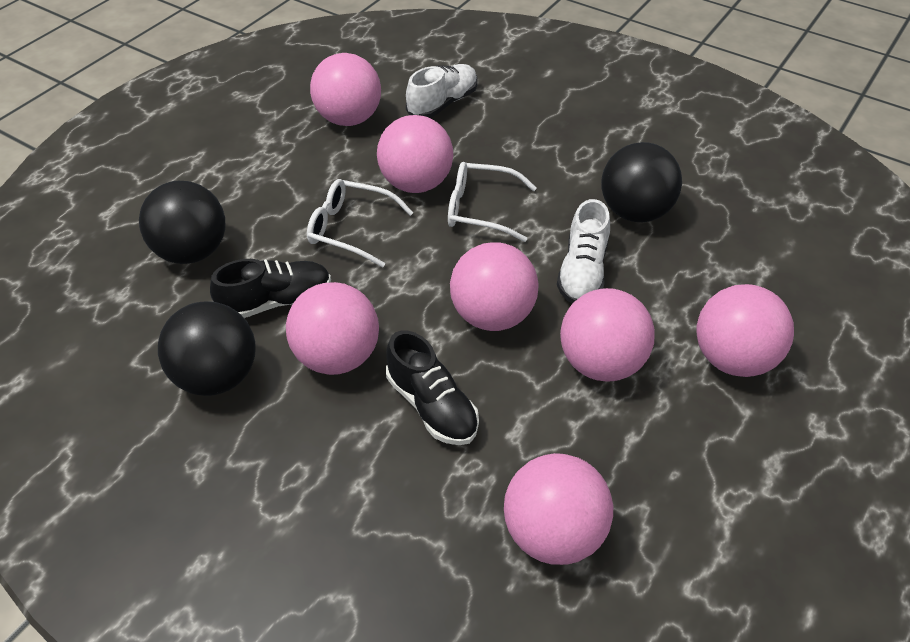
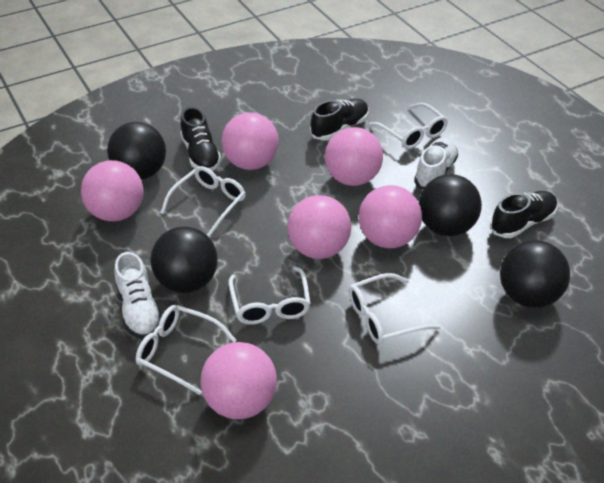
black ball: [139,181,225,264] [158,301,256,396] [601,142,682,222] = 3 -> [107,122,166,180] [150,226,217,293] [419,174,482,236] [500,240,570,308] = 4
black shoe: [210,259,331,318] [386,330,479,445] = 2 -> [180,107,222,171] [310,99,369,141] [490,191,557,238] = 3
pink ball: [286,282,379,375] [310,53,381,126] [377,115,453,193] [450,242,539,331] [504,453,613,565] [560,288,655,382] [697,284,794,377] = 7 -> [81,160,144,221] [200,342,277,419] [222,112,279,170] [287,195,351,259] [325,127,383,186] [358,185,422,248] = 6
white glasses: [307,179,414,267] [448,162,537,242] = 2 -> [136,305,237,395] [161,166,246,237] [229,266,311,325] [349,273,441,345] [369,103,448,149] = 5

